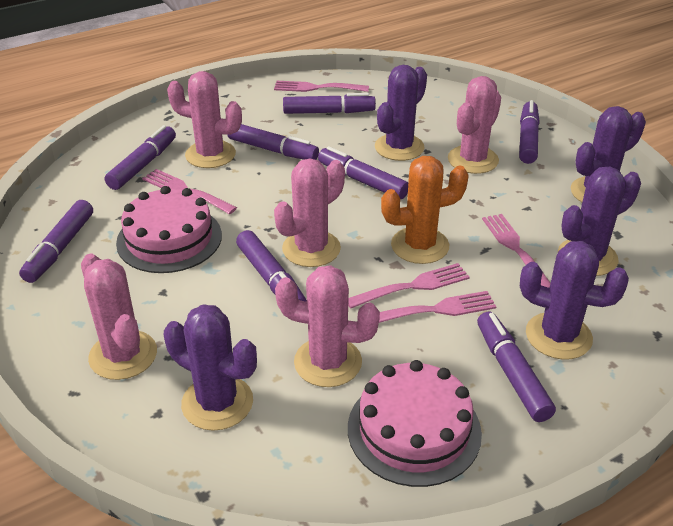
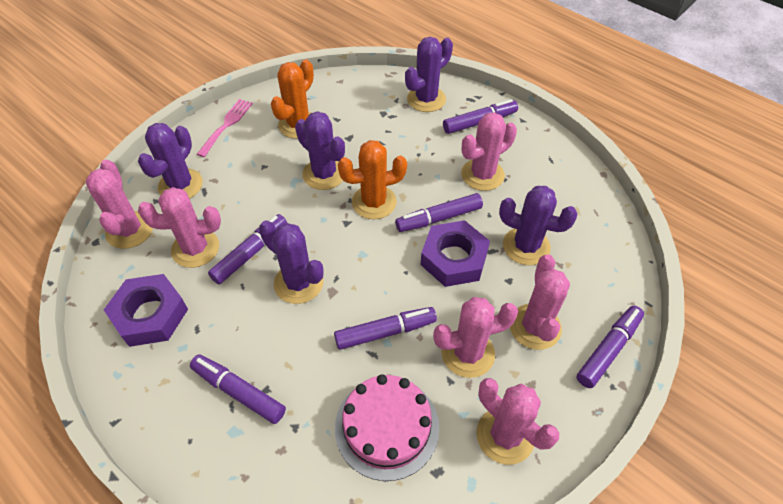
orange cactus: [381,156,469,264] = 1 -> [271,59,314,139] [338,140,407,219] = 2
pink cactus: [81,254,157,380] [167,71,242,168] [274,158,345,267] [275,265,380,387] [448,76,501,174] = 5 -> [86,159,153,249] [138,187,221,268] [433,297,518,378] [461,112,517,191] [476,378,559,465] [510,255,570,350] = 6
pink cake: [116,186,222,273] [348,360,482,487] = 2 -> [335,374,439,481] = 1
pink fork: [142,169,237,214] [274,81,369,92] [348,263,470,309] [379,291,497,323] [482,214,550,288] = 5 -> [197,99,253,157] = 1
purple marker: [19,200,93,283] [105,125,176,190] [228,124,319,160] [236,230,307,302] [283,93,376,114] [318,146,408,199] [477,312,556,422] [519,100,540,164] = 8 -> [190,354,286,424] [208,214,287,284] [334,307,437,350] [395,193,483,232] [443,99,518,134] [576,306,644,388] = 6
purple nut: none = 0 -> [104,274,188,347] [421,220,490,287] = 2

